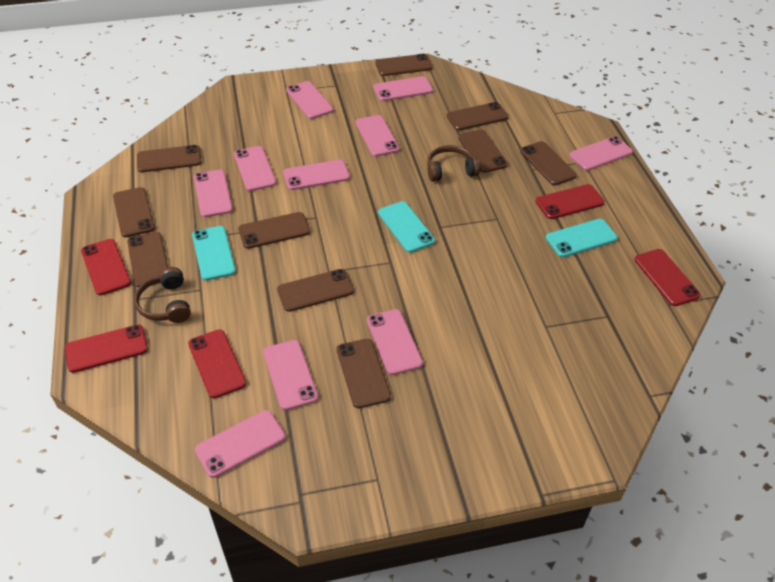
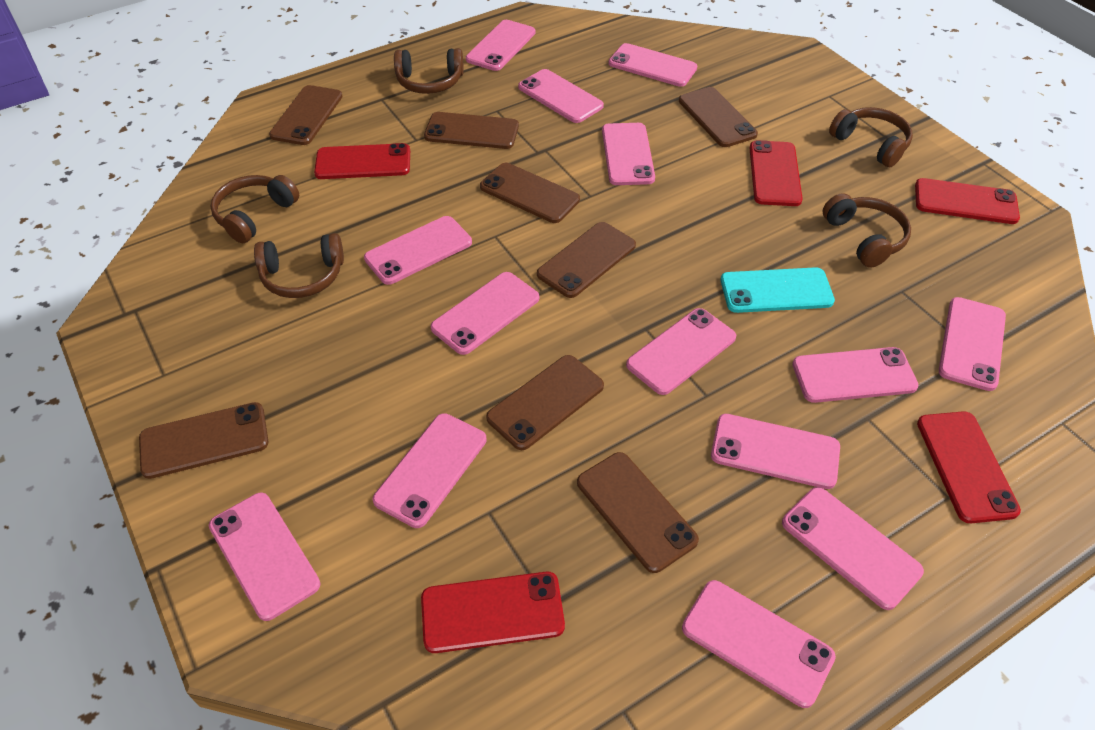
brown headphones: [134,267,191,323] [427,145,480,181] = 2 -> [211,175,299,243] [254,233,344,298] [394,48,464,94] [823,193,911,268] [829,107,913,167] = 5
brown phone: [113,187,155,237] [127,232,168,287] [137,145,201,172] [238,212,310,249] [277,269,354,312] [336,339,391,408] [375,54,433,76] [447,102,509,131] [459,130,508,173] [520,141,577,185] = 10 -> [139,402,268,479] [269,85,343,145] [424,112,519,149] [480,163,580,223] [486,355,604,450] [537,222,636,298] [577,452,699,573] [679,87,758,147] = 8
pink phone: [194,170,233,217] [195,410,285,478] [234,146,276,191] [263,340,318,410] [283,160,350,190] [286,81,333,119] [356,115,400,157] [367,309,423,375] [374,76,433,101] [569,136,633,171] = 10 -> [209,493,320,621] [364,216,472,285] [373,413,486,528] [430,272,539,355] [466,20,535,71] [518,69,604,123] [602,123,655,185] [608,43,697,87] [626,308,736,395] [682,580,836,708] [711,414,840,489] [782,487,924,610] [792,347,919,403] [939,297,1006,391] = 14
turquoise phone: [192,226,236,281] [378,201,435,253] [546,219,618,257] = 3 -> [721,267,835,313] = 1

